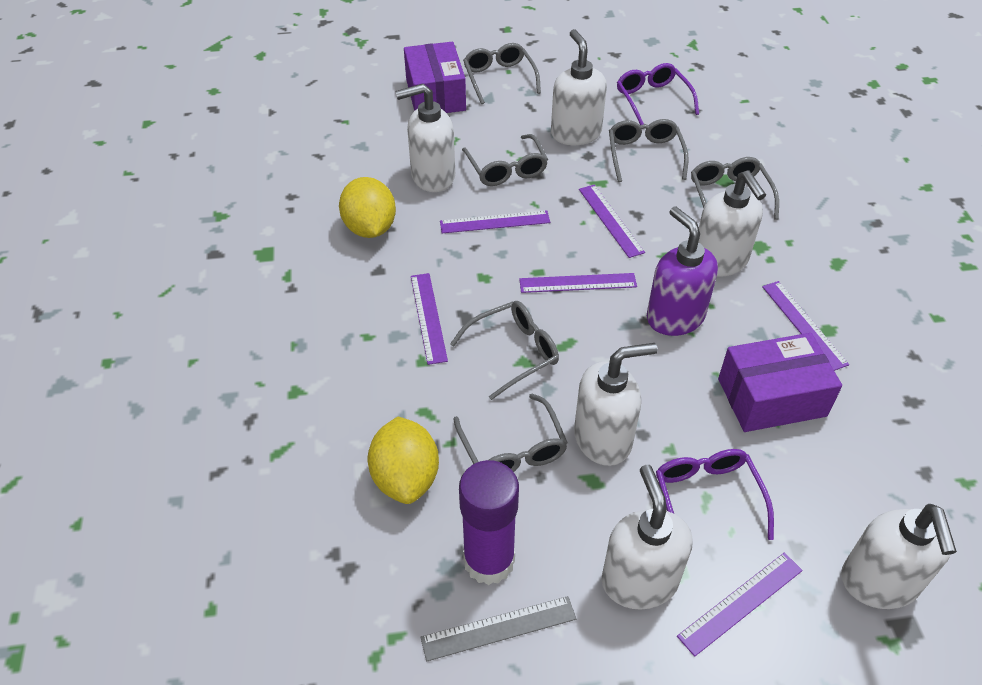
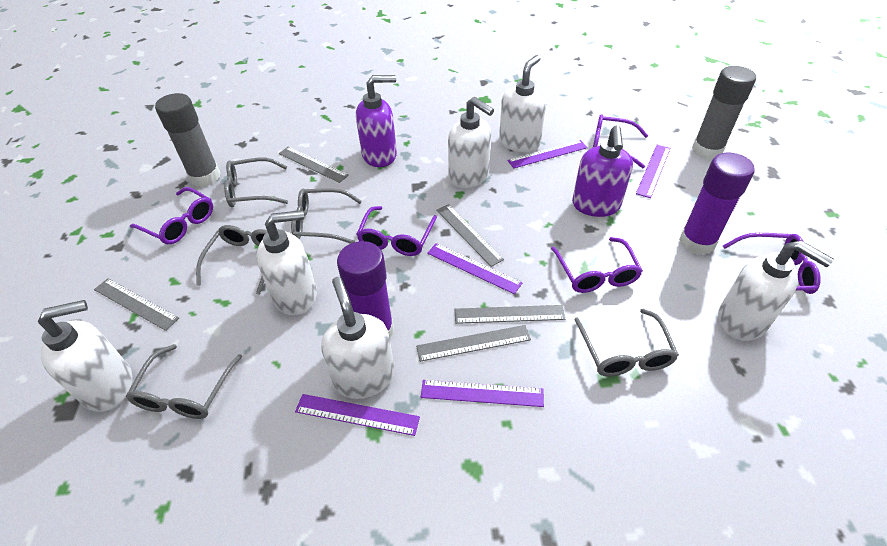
grey glasses: [450,301,559,400] [453,394,568,472] [462,134,548,186] [463,43,541,104] [609,119,689,182] [691,157,779,220] = 6 -> [126,344,242,419] [196,225,267,295] [224,157,288,207] [291,188,362,244] [574,309,679,377] = 5
grey glue stick: none = 0 -> [155,93,220,187] [692,66,756,160] = 2
grey ruler: [420,596,576,661] = 1 -> [94,278,179,331] [279,147,349,183] [416,325,531,362] [436,204,504,267] [455,305,565,324] = 5
purple box: [404,42,466,113] [718,333,842,432] = 2 -> none = 0
purple glasses: [617,63,699,125] [656,449,774,540] = 2 -> [130,187,213,244] [356,206,437,256] [551,237,643,293] [593,114,648,168] [723,233,821,294] = 5
purple glue stick: [459,460,519,585] = 1 -> [337,241,394,340] [679,153,755,255] = 2
purple ruler: [411,273,448,365] [440,210,550,233] [519,273,637,293] [579,185,645,258] [677,553,803,657] [762,281,849,371] = 6 -> [295,394,420,436] [421,380,544,407] [427,243,522,294] [507,140,588,168] [636,145,670,198] = 5
purple soap dispenser: [647,206,718,336] = 1 -> [356,75,397,167] [572,125,633,217] = 2
yellow lemon: [339,177,396,238] [368,417,439,504] = 2 -> none = 0

